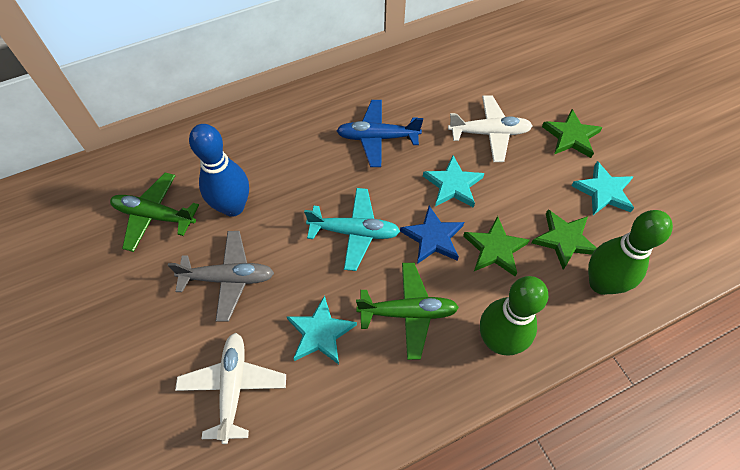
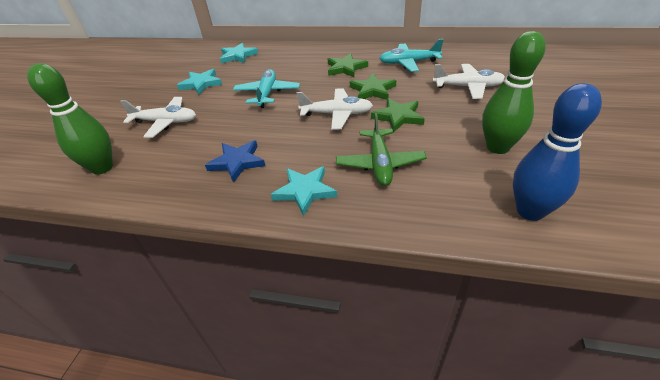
blue plane: [337,100,423,167] = 1 -> none = 0
green plane: [110,173,199,252] [356,263,459,360] = 2 -> [336,113,427,186] = 1
grey plane: [168,231,274,322] = 1 -> none = 0
turquoise plane: [304,188,400,271] = 1 -> [233,69,300,108] [379,39,444,72] = 2
white plane: [175,333,286,444] [448,95,533,162] = 2 -> [120,97,196,138] [297,88,373,130] [433,64,505,99] = 3

